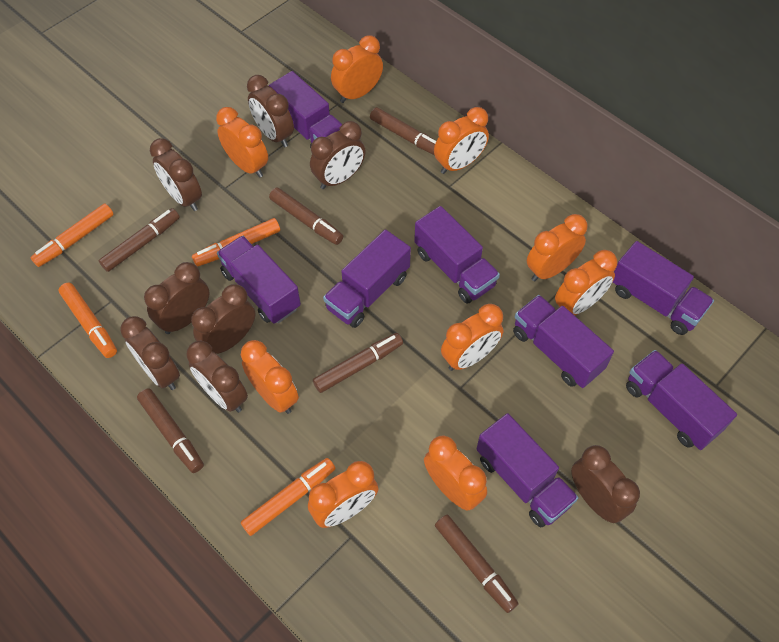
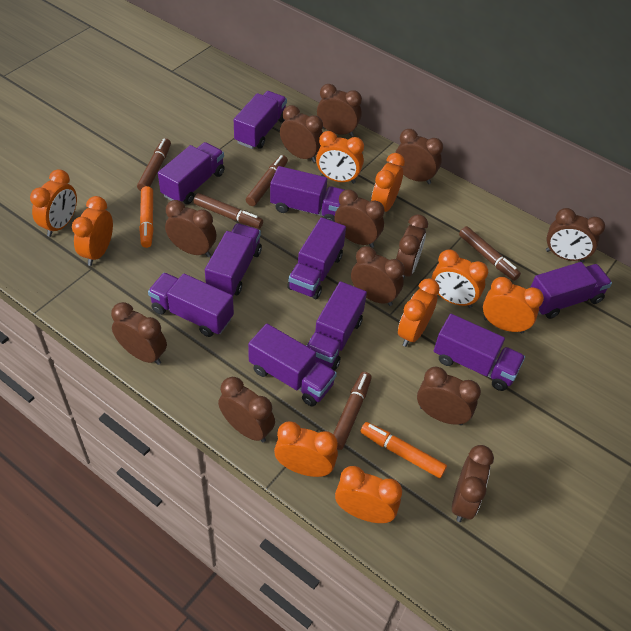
brown clock: [120,316,180,390] [144,262,210,334] [150,138,202,211] [186,340,248,413] [191,284,255,354] [247,75,294,147] [310,121,366,189] [571,445,640,523] = 8 -> [111,302,167,365] [165,200,217,257] [218,377,275,442] [280,105,323,163] [317,84,362,137] [335,189,384,248] [351,246,404,306] [395,129,443,184] [396,214,428,280] [417,367,481,425] [452,445,494,522] [546,208,605,263] = 12
brown marker: [99,208,180,272] [137,388,204,473] [269,187,343,245] [313,333,403,393] [370,107,436,155] [435,515,519,613] = 6 -> [137,138,171,191] [194,193,263,229] [246,155,288,206] [333,372,372,450] [459,226,521,281] = 5
orange marker: [31,203,114,267] [59,282,117,358] [192,218,280,267] [241,458,335,536] = 4 -> [139,186,154,248] [360,422,447,478] = 2
purple truck: [217,236,301,324] [269,71,342,148] [323,230,411,328] [414,206,500,303] [476,413,578,527] [513,295,614,388] [613,241,714,335] [626,350,737,450] = 8 -> [148,273,234,337] [158,142,224,204] [205,223,262,295] [234,91,287,149] [248,324,337,407] [270,166,344,222] [287,217,346,299] [307,281,367,371] [434,314,525,391] [530,262,612,319] = 10

